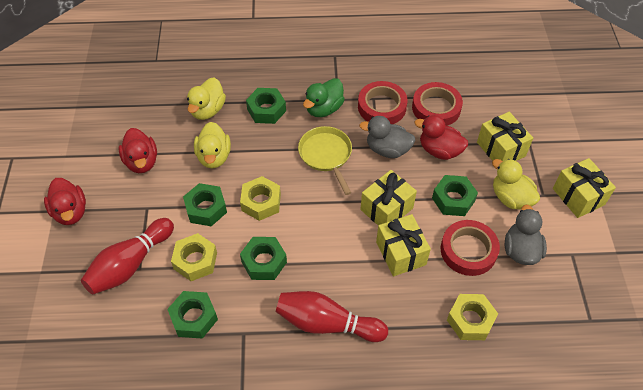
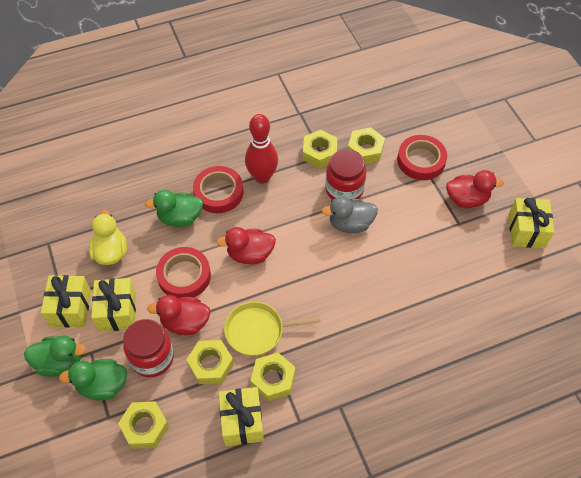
green duck: [303,78,345,117] = 1 -> [24,336,86,377] [59,359,127,400] [145,190,203,227] = 3
green nut: [167,291,218,339] [183,183,227,226] [240,237,287,280] [246,88,286,124] [432,175,478,216] = 5 -> none = 0
grey duck: [359,116,416,158] [505,205,547,265] = 2 -> [321,196,378,233] = 1
red bowling pin: [81,218,174,294] [276,291,388,342] = 2 -> [245,114,278,184] = 1
red jar: none = 0 -> [123,319,174,377] [325,149,366,200] = 2
yellow duck: [187,77,226,120] [194,122,231,168] [492,159,540,209] = 3 -> [89,210,127,265] = 1
yellow nut: [171,233,217,281] [240,176,281,221] [447,294,498,340] = 3 -> [118,401,169,449] [186,340,234,384] [251,353,295,401] [303,130,337,169] [348,127,385,164] = 5

